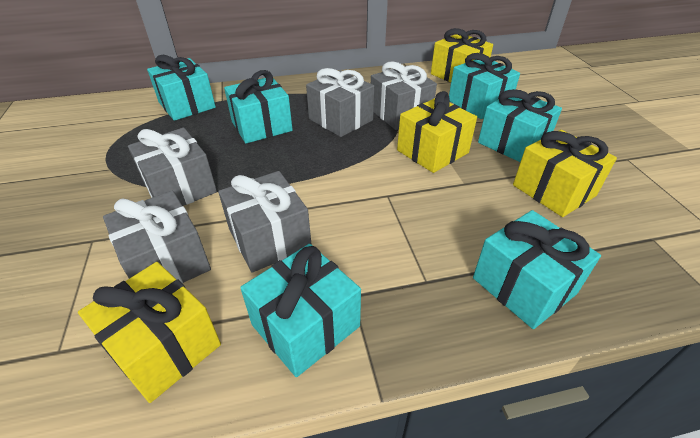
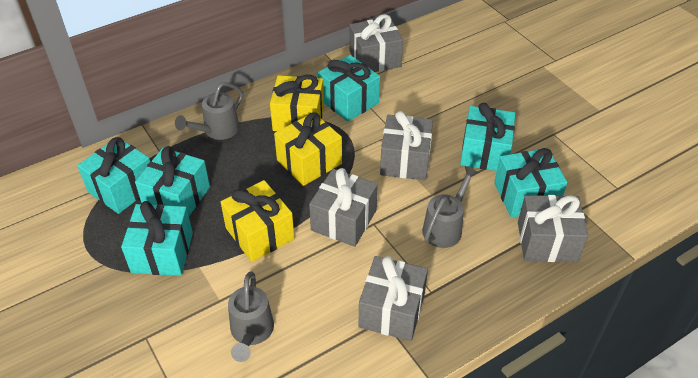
grey watering can: none = 0 -> [175,82,243,140] [228,272,274,362] [422,166,479,248] = 3
yellow gift: [78,262,221,403] [397,91,477,173] [431,28,493,83] [513,130,617,217] = 4 -> [221,180,295,262] [270,75,324,131] [274,112,342,186] = 3

